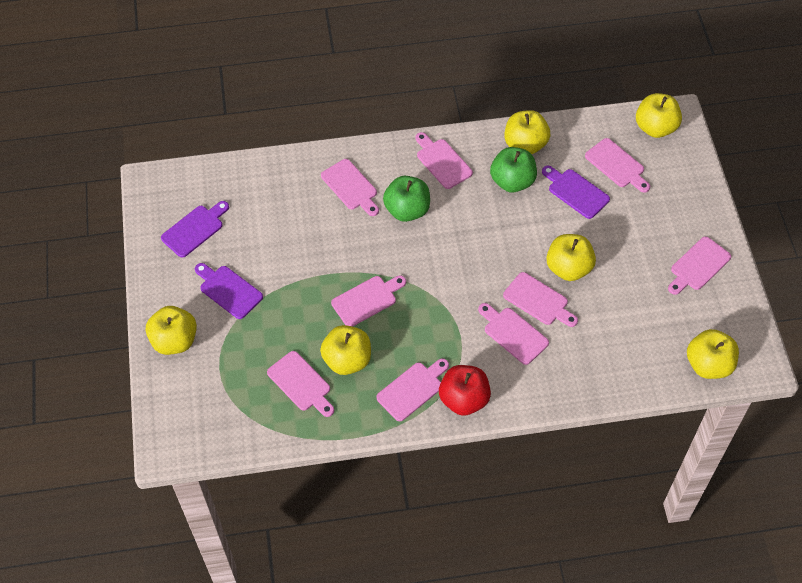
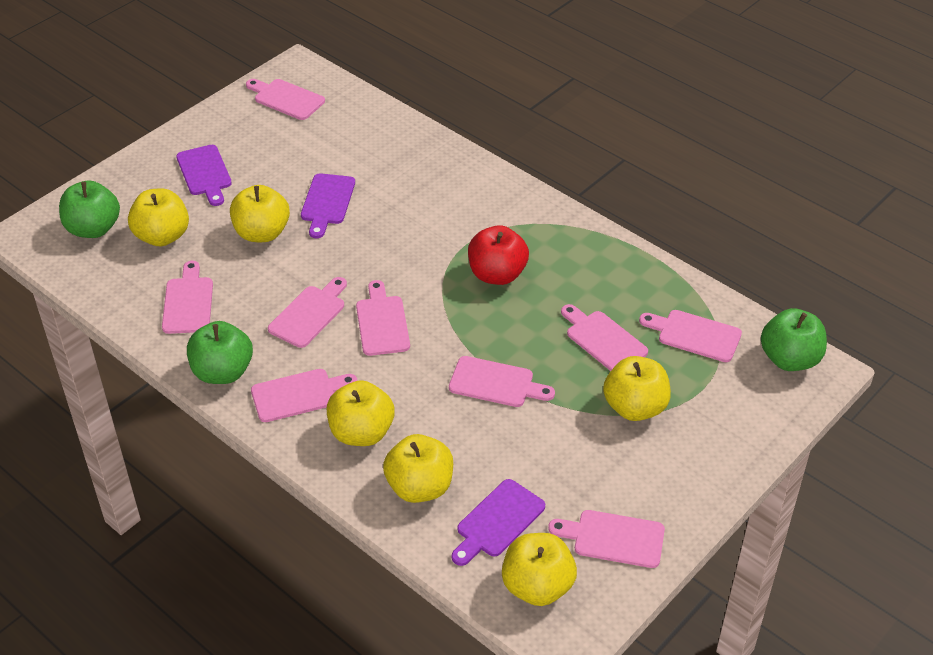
green apple: [383,176,430,222] [490,147,537,192] = 2 -> [59,180,120,238] [187,321,253,384] [761,308,827,371] = 3

